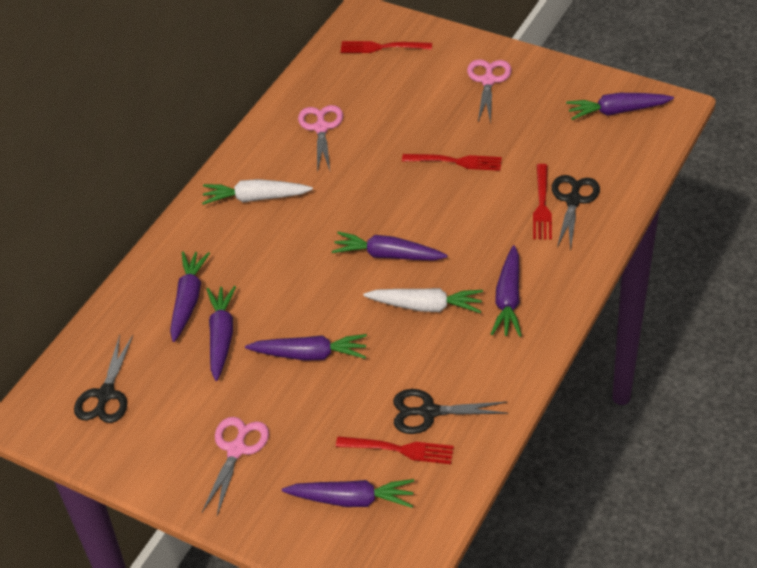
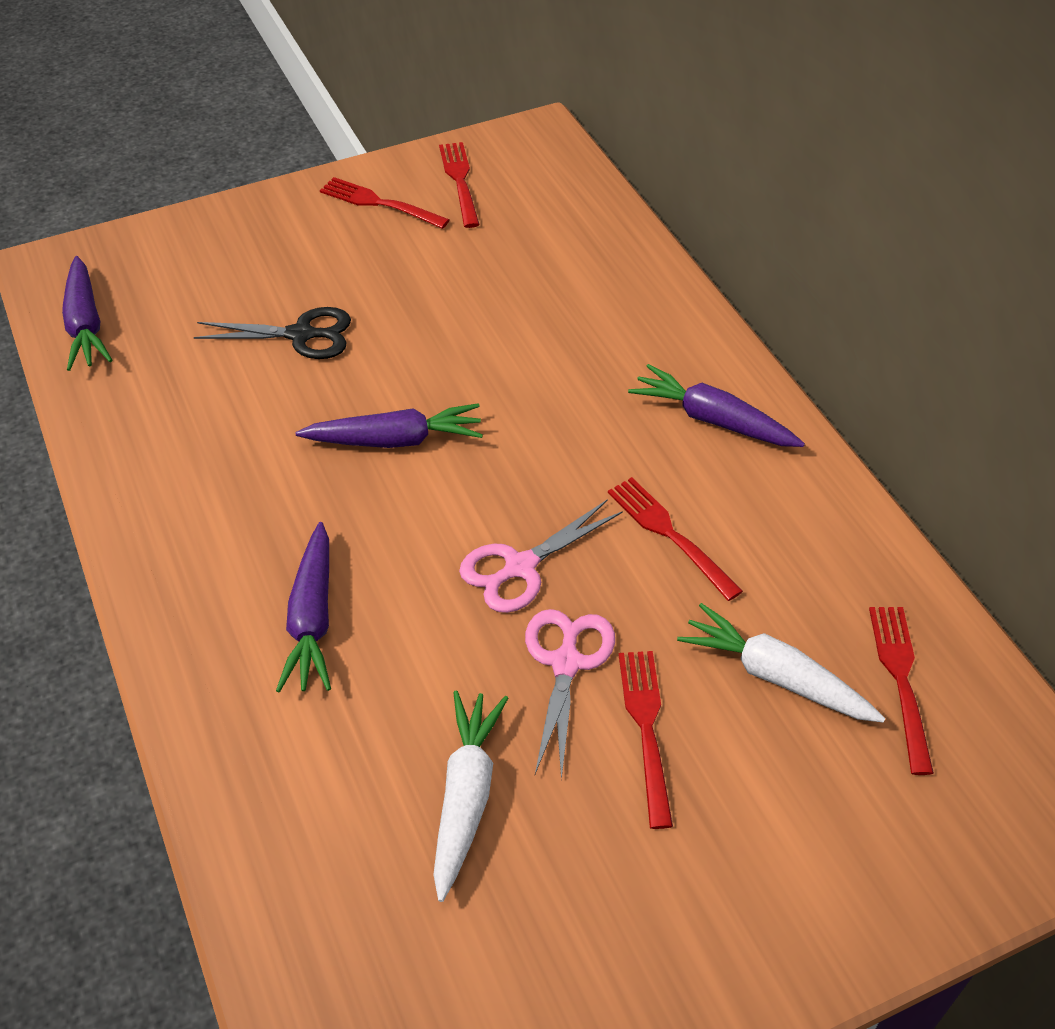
black scissors: [74,335,133,423] [393,389,508,434] [552,175,600,251] = 3 -> [194,307,351,359] = 1
pink scissors: [202,417,269,516] [298,105,343,172] [467,59,512,124] = 3 -> [459,499,623,613] [525,609,615,780] = 2
purple carrot: [170,251,210,342] [207,286,236,381] [245,334,367,361] [282,479,414,508] [332,232,448,260] [491,245,522,337] [566,93,674,120] = 7 -> [62,256,112,371] [276,522,331,692] [295,403,483,448] [628,364,805,447] = 4
red fork: [336,436,454,464] [341,41,432,53] [402,154,502,171] [533,164,552,240] = 4 -> [320,177,449,229] [439,142,480,228] [608,477,743,601] [619,651,673,829] [869,607,934,775] = 5

